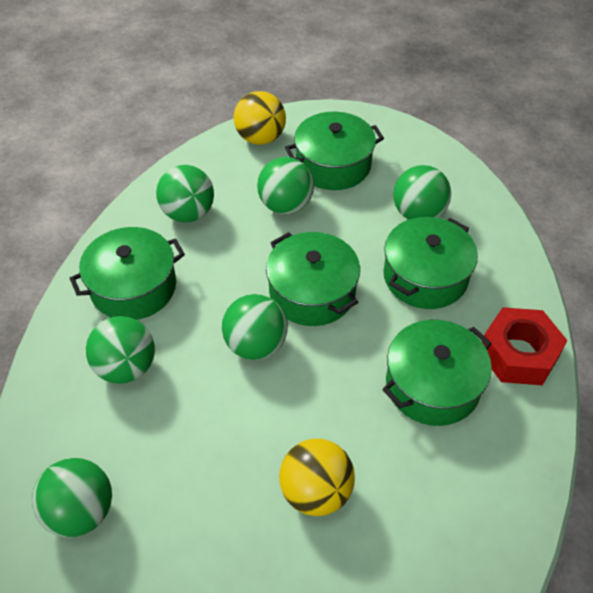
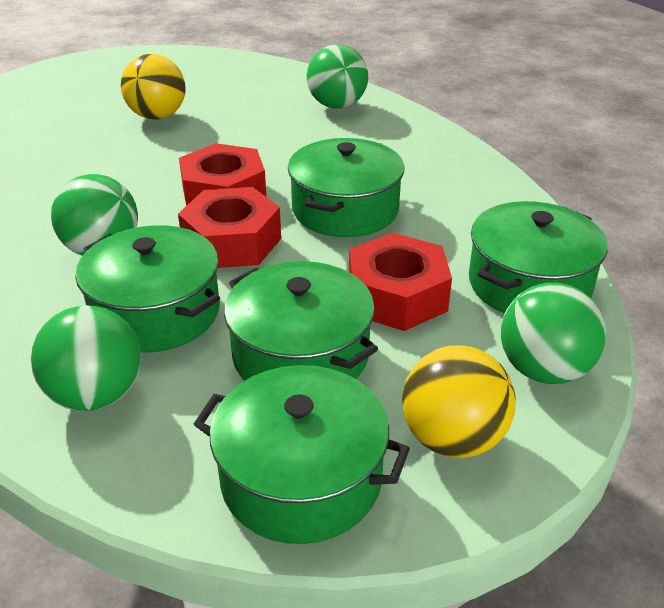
green ball: [32,458,112,537] [86,316,155,384] [156,165,214,222] [222,294,288,360] [257,157,314,214] [393,165,451,220] = 6 -> [31,305,141,411] [51,174,138,256] [307,45,368,109] [501,283,606,384] = 4
red nut: [482,307,568,385] = 1 -> [178,187,281,268] [179,143,266,206] [349,233,452,331] = 3

